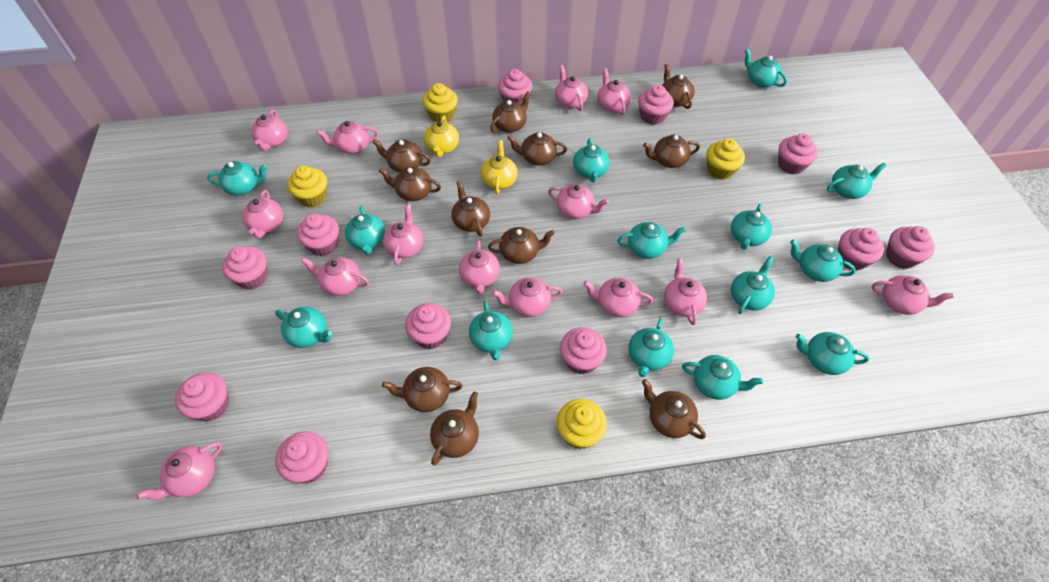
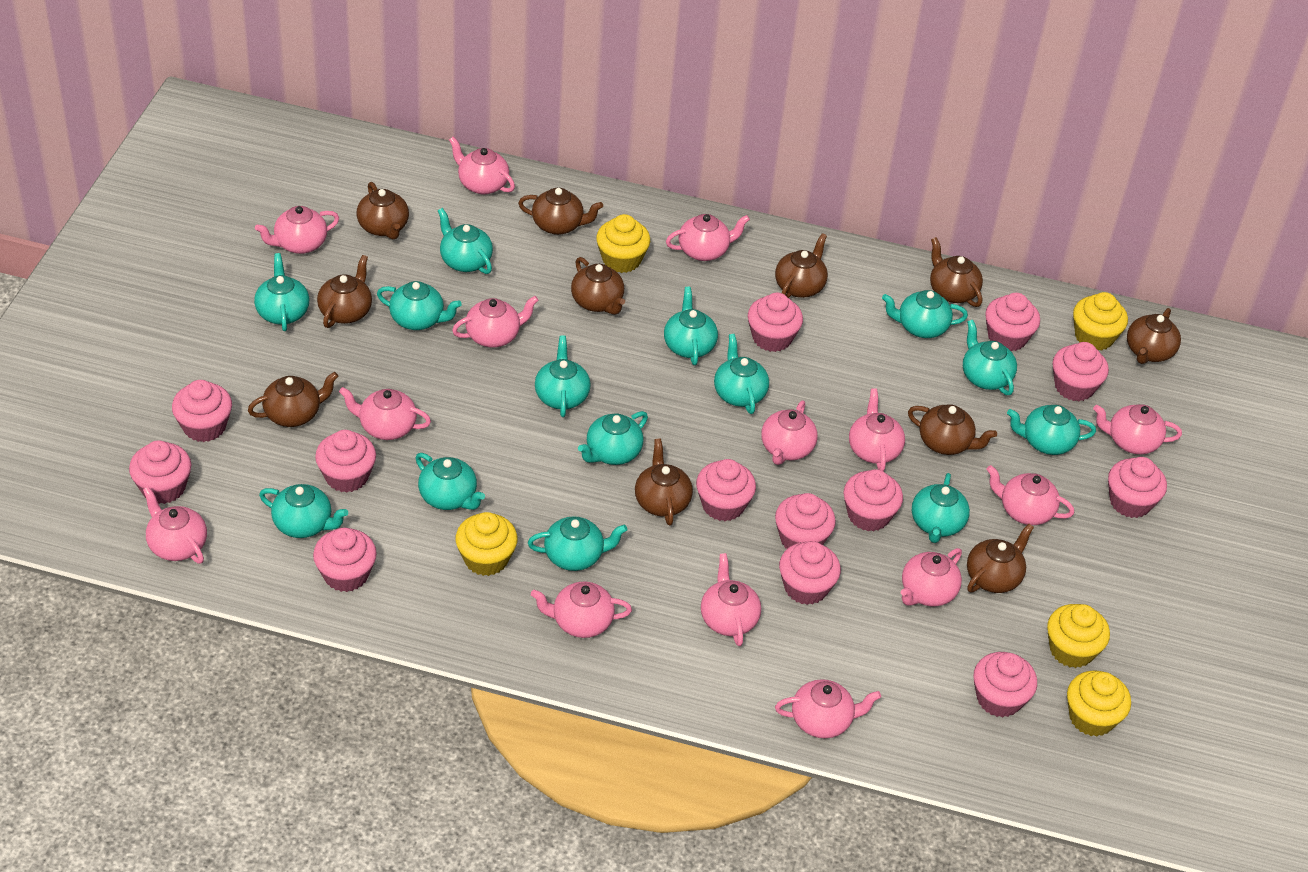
pink cupcake: [175,372,229,422] [222,246,268,290] [275,431,328,483] [297,214,339,256] [405,303,451,349] [498,69,533,105] [560,327,607,374] [638,85,674,125] [778,133,818,174] [838,228,884,271] [886,226,935,269] = 11 -> [129,440,191,504] [172,380,232,442] [313,528,377,592] [315,430,376,493] [696,459,756,521] [748,292,803,352] [775,493,836,549] [779,541,841,605] [843,469,903,532] [974,652,1037,718] [985,293,1040,351] [1053,342,1109,401] [1108,457,1167,518] = 13
yellow cupcake: [287,166,327,208] [423,83,458,122] [557,399,607,449] [706,138,745,180] = 4 -> [456,512,518,576] [596,214,650,273] [1047,604,1110,668] [1067,670,1131,737] [1073,292,1128,351] = 5
yellow teapot: [424,116,459,157] [481,140,518,195] = 2 -> none = 0

